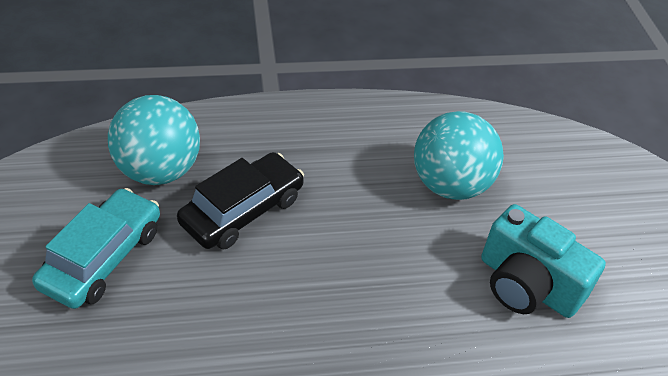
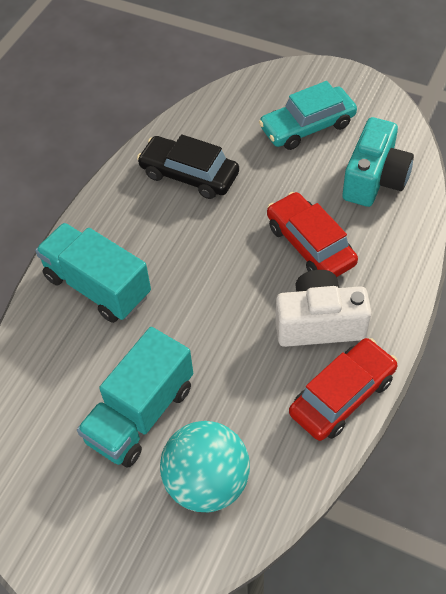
red car: none = 0 -> [267,192,358,277] [289,338,398,441] = 2
turquoise ball: [108,95,200,185] [414,111,504,200] = 2 -> [160,421,250,512] = 1
turquoise truck: none = 0 -> [35,223,151,323] [77,327,193,468] = 2
white camera: none = 0 -> [276,270,371,347] = 1

